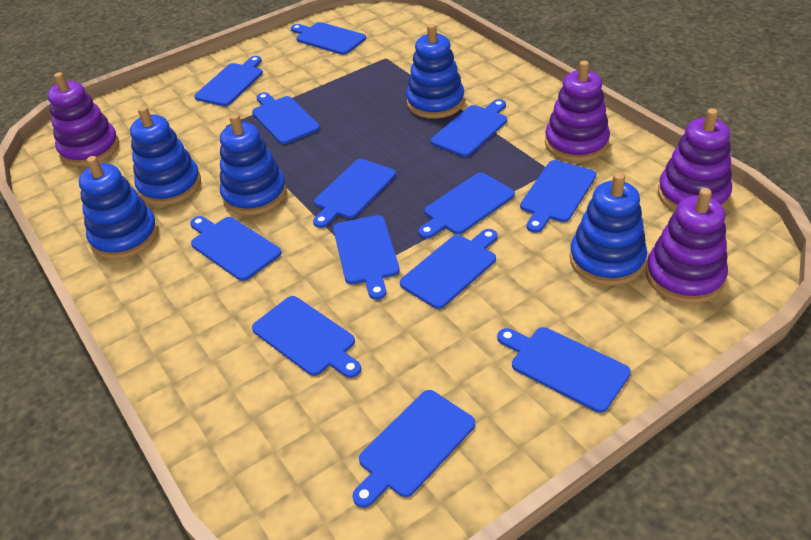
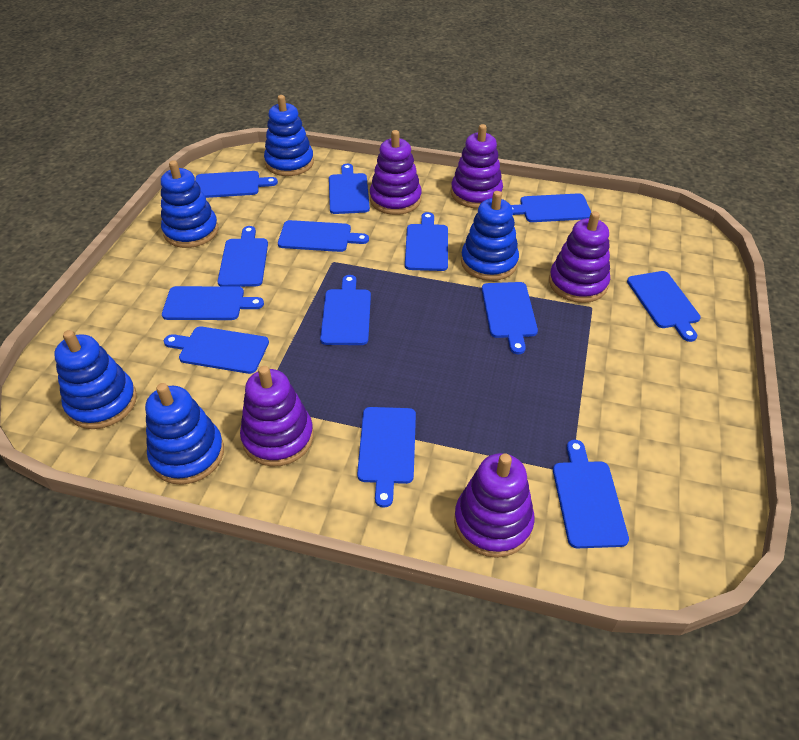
purple stacking toy: [47,72,119,167] [545,60,610,162] [646,188,728,304] [658,108,732,211] = 4 -> [240,366,314,467] [370,130,422,215] [451,124,503,208] [454,453,535,558] [549,211,610,303] = 5

